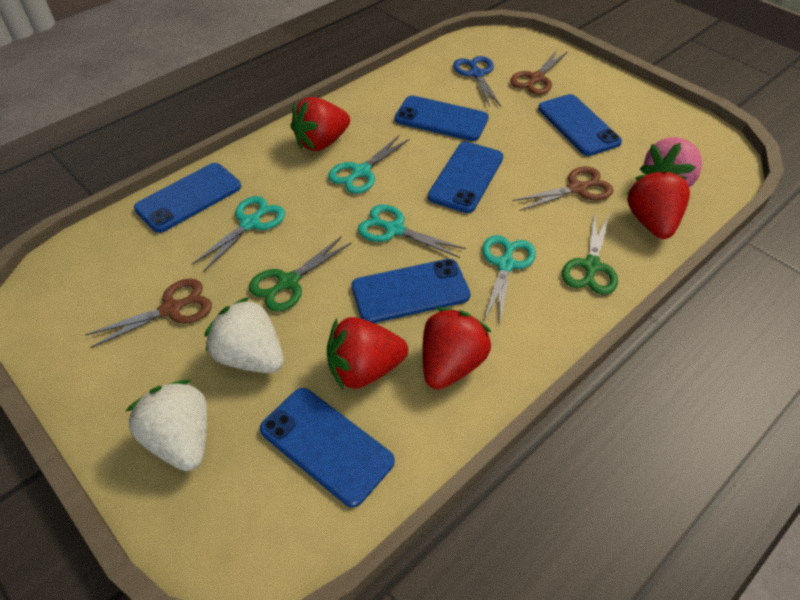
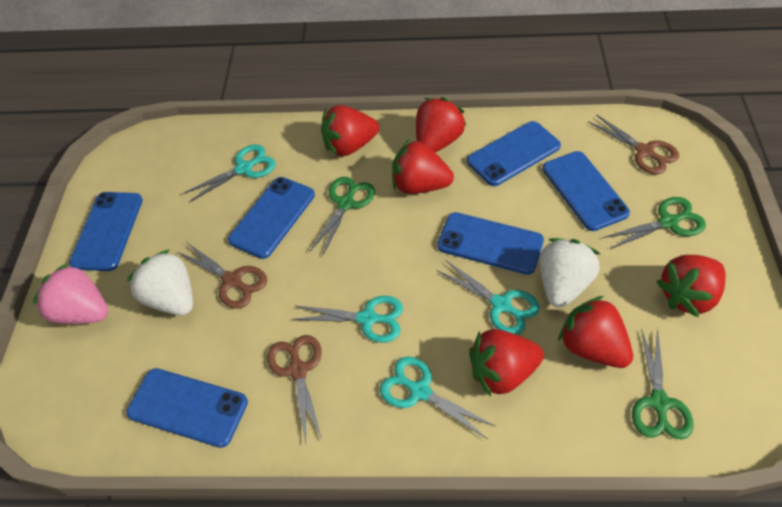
blue scissors: [453,56,501,107] = 1 -> none = 0
green scissors: [249,236,352,312] [562,212,618,295] = 2 -> [310,177,375,257] [603,197,706,249] [632,328,694,439] = 3
red strawberry: [290,97,350,151] [327,317,408,389] [422,307,491,390] [627,169,690,239] = 4 -> [321,105,379,156] [392,139,454,194] [416,97,466,153] [469,329,544,396] [558,296,633,368] [656,255,726,318] = 6

